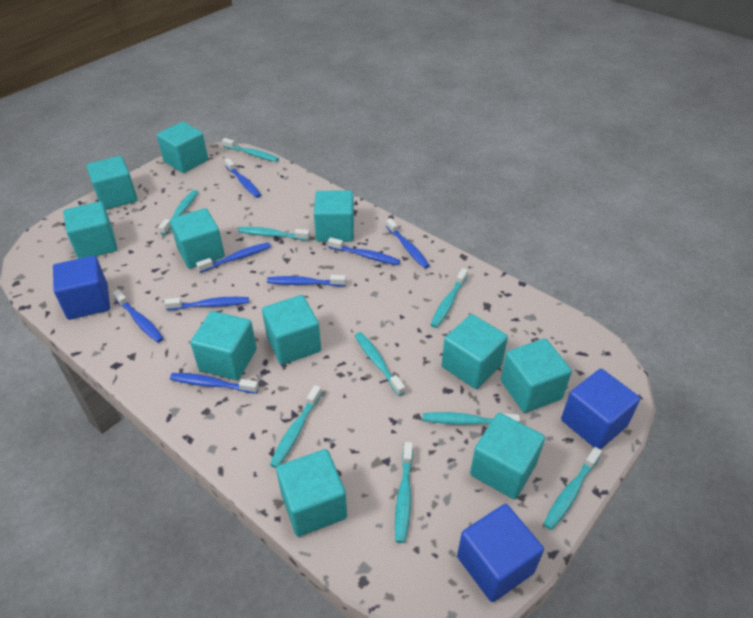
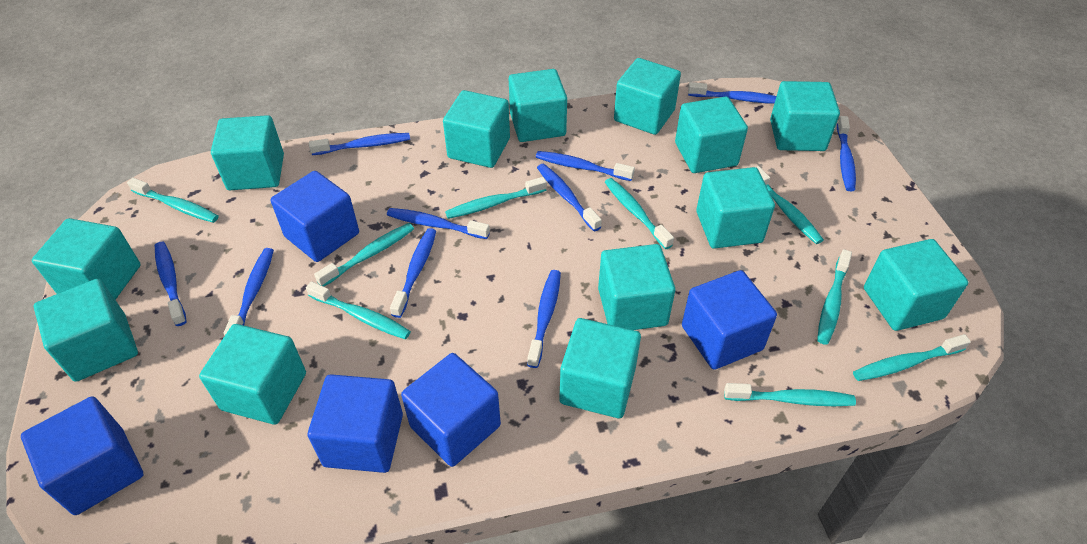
blue cube: [53,256,110,320] [457,504,544,602] [561,369,640,450] = 3 -> [21,397,144,515] [271,171,359,262] [308,374,403,473] [401,353,501,467] [682,270,777,370] = 5
blue toothbrush: [113,290,164,343] [164,297,249,310] [170,373,259,394] [196,242,271,273] [224,158,261,198] [267,275,346,287] [328,237,400,265] [386,218,430,269] = 8 -> [155,242,187,326] [224,248,274,336] [309,133,410,155] [387,208,490,239] [390,228,436,318] [527,270,561,368] [536,151,635,181] [537,164,602,231] [688,82,777,104] [837,116,856,191] = 10
turquoise cube: [63,201,117,259] [86,156,137,210] [157,122,208,173] [170,208,225,269] [190,311,257,380] [262,295,321,365] [276,449,347,537] [314,191,354,242] [441,314,508,389] [470,413,545,499] [501,338,572,413] = 11 -> [32,218,141,300] [33,279,138,382] [199,324,306,425] [211,115,284,190] [443,90,510,168] [509,69,567,142] [559,318,641,418] [598,244,675,330] [614,58,681,135] [675,97,748,173] [696,167,775,249] [770,81,840,151] [864,239,968,331] = 13

